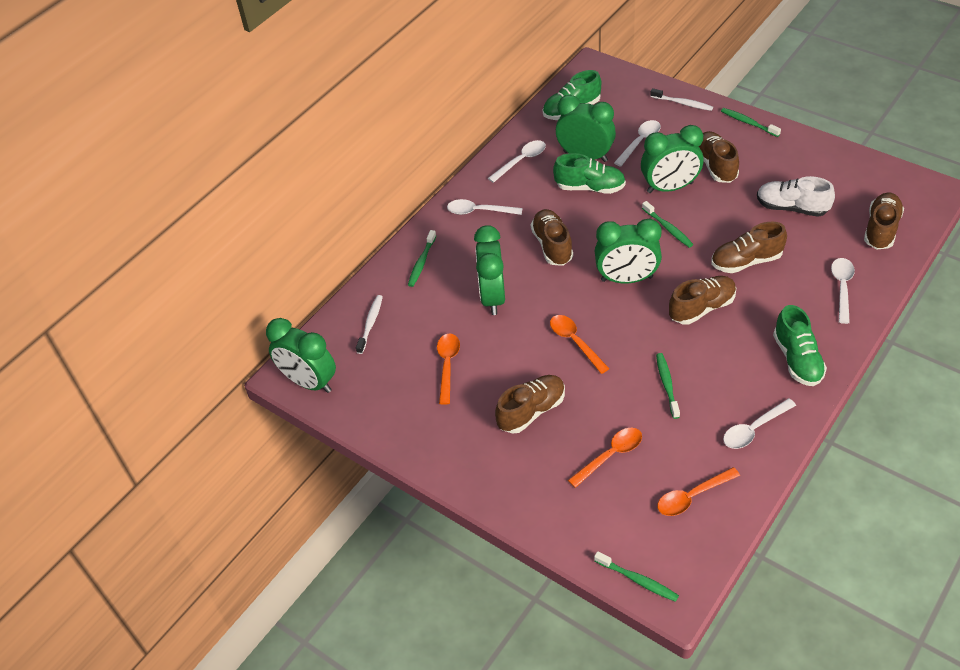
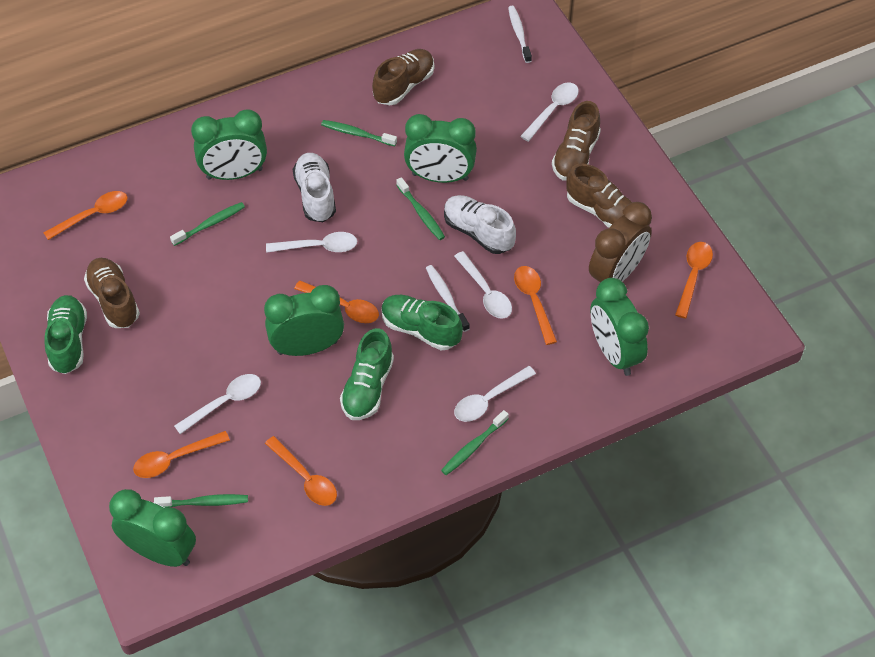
brown clock: none = 0 -> [589,202,652,282] = 1
brown shoe: [495,375,565,433] [531,209,573,266] [669,276,736,325] [699,131,739,183] [711,222,787,273] [864,193,904,250] = 6 -> [84,258,140,328] [372,49,434,105] [552,101,601,181] [566,163,632,228] = 4
orange spoon: [437,333,460,405] [550,315,609,374] [568,428,642,488] [657,467,740,516] = 4 -> [43,191,128,240] [133,431,230,478] [265,436,337,506] [294,280,379,323] [514,266,557,345] [675,242,713,319] = 6
white shoe: [757,176,835,217] = 1 -> [293,153,336,222] [444,195,516,254] = 2

